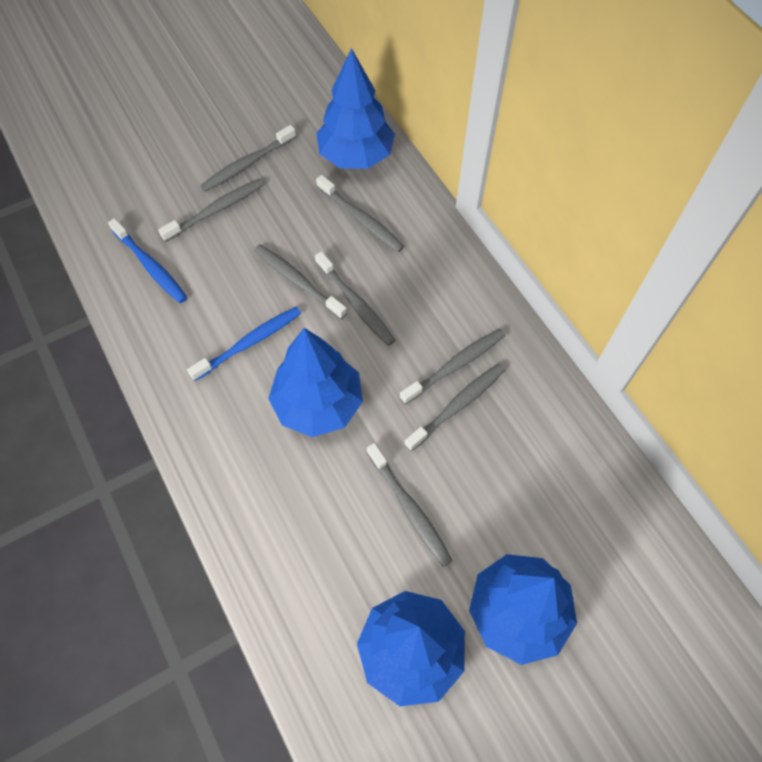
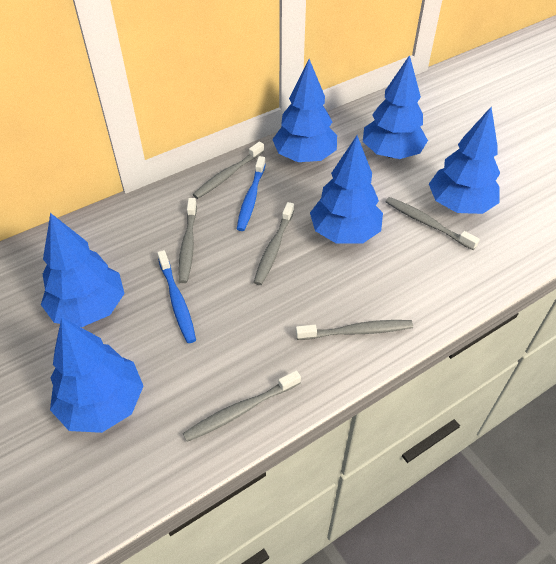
blue tree: [268,328,363,437] [316,48,395,169] [357,591,465,706] [469,554,577,665] = 4 -> [41,213,125,327] [50,317,143,433] [272,59,337,162] [310,135,383,244] [363,55,428,159] [429,107,500,214] = 6
grey toothbrush: [158,179,264,242] [200,125,296,192] [254,244,347,319] [315,251,395,346] [316,175,404,252] [366,443,453,567] [400,329,506,404] [404,364,505,452] = 8 -> [179,198,197,283] [183,370,301,442] [193,142,264,199] [254,202,294,285] [296,320,413,340] [385,197,480,250] = 6

